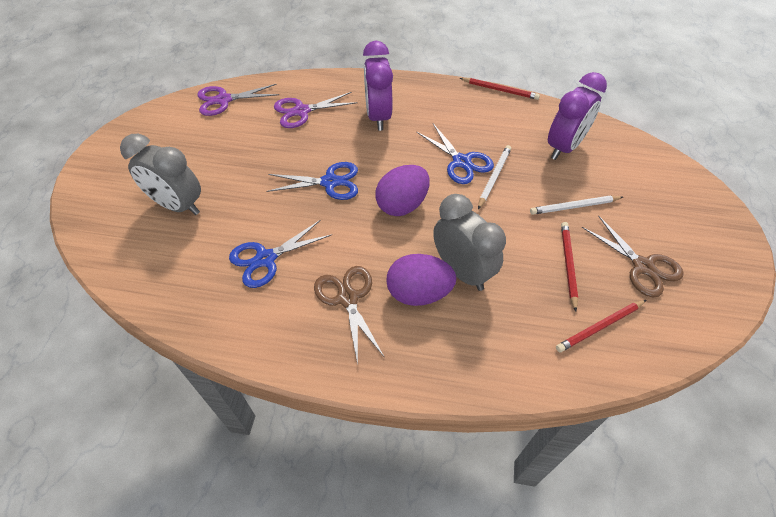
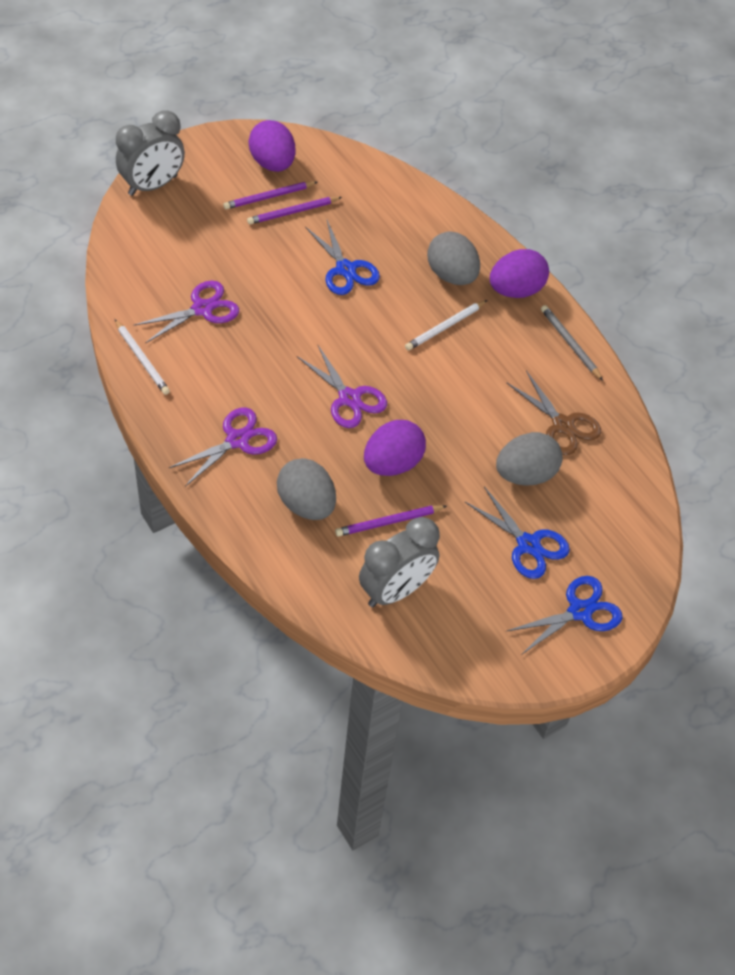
brown scissors: [314,266,385,365] [582,215,684,297] = 2 -> [506,371,601,456] = 1
grey egg: none = 0 -> [277,458,336,520] [427,232,480,285] [496,432,563,486] = 3
grey pencil: none = 0 -> [541,305,603,381] = 1
purple clock: [363,41,393,131] [548,72,607,160] = 2 -> none = 0
purple egg: [375,165,430,216] [386,254,456,306] = 2 -> [249,120,295,172] [364,420,426,476] [490,249,549,298] = 3
purple pencil: none = 0 -> [223,181,317,209] [247,197,342,224] [335,505,447,537] = 3
purple scissors: [198,84,279,116] [274,92,358,128] = 2 -> [133,281,239,343] [169,408,277,486] [297,345,387,428] = 3
red pencil: [460,78,540,100] [556,300,646,352] [561,222,578,312] = 3 -> none = 0

